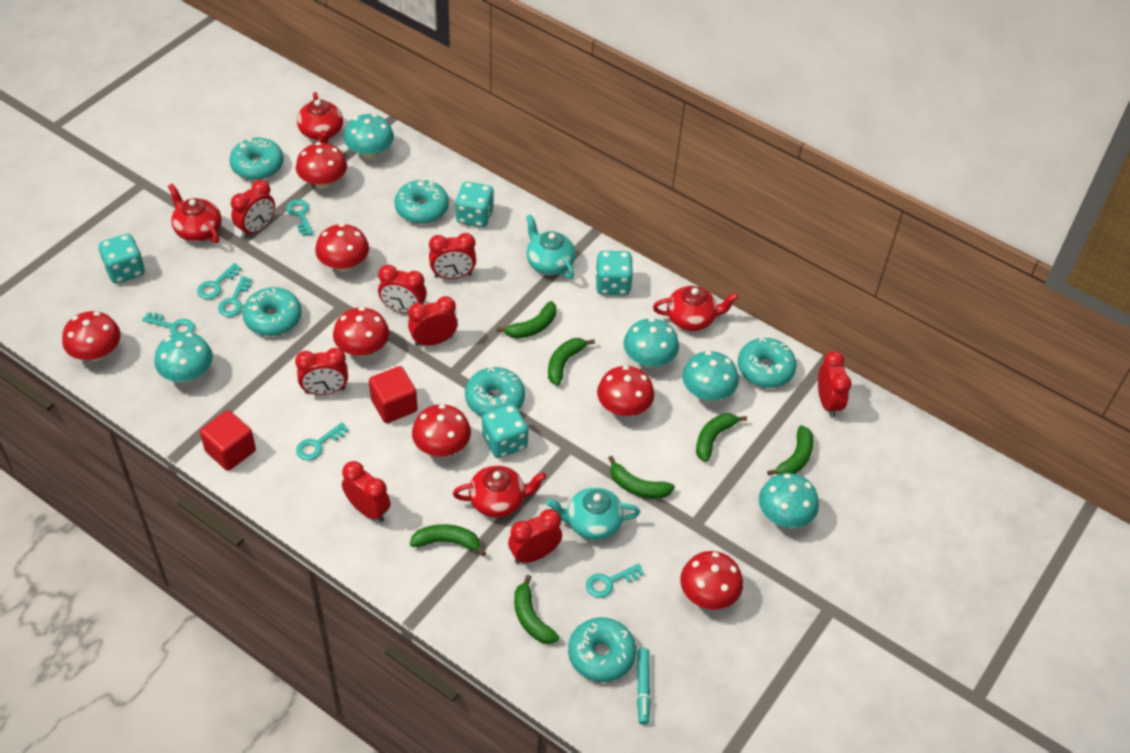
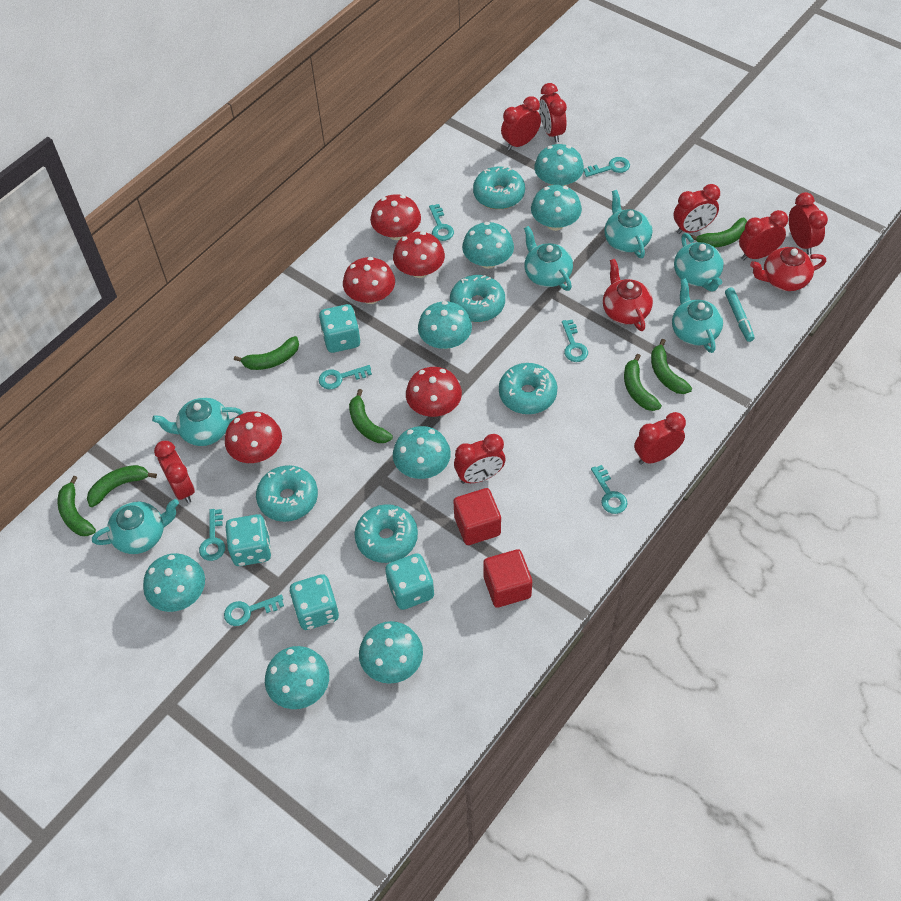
red mushroom: [62,311,121,361] [296,142,347,189] [315,223,369,271] [333,307,389,357] [412,404,471,457] [597,366,654,416] [680,551,743,610] = 7 -> [225,412,282,463] [343,257,395,304] [370,194,421,240] [393,232,445,278] [406,367,462,417] = 5
red teapot: [168,184,222,243] [297,92,343,143] [453,465,546,517] [653,286,738,331] = 4 -> [603,259,653,331] [750,247,826,291] = 2
turquoise donut: [229,138,284,180] [242,287,302,336] [394,180,449,224] [465,367,525,417] [568,617,636,682] [738,338,797,388] = 6 -> [256,465,318,522] [355,504,418,563] [450,275,505,322] [473,167,525,209] [499,363,557,414] = 5
turquoise key: [142,312,195,334] [197,263,242,299] [218,276,252,317] [286,199,313,236] [296,422,349,460] [586,563,644,598] = 6 -> [199,509,225,561] [224,595,284,626] [319,365,372,389] [429,204,454,241] [562,320,588,362] [584,157,630,177] [591,465,628,514] = 7
turquoise mushroom: [154,332,213,382] [344,114,394,159] [623,318,679,367] [682,351,739,401] [759,473,819,528] = 5 -> [143,553,205,612] [265,646,329,709] [359,621,423,684] [393,426,451,479] [418,301,472,349] [462,222,514,269] [531,185,582,231] [534,144,584,186] = 8
turquoise teapot: [526,214,576,279] [546,487,640,540] = 2 -> [92,499,179,554] [152,397,243,446] [524,226,573,291] [604,190,652,258] [672,278,723,353] [674,233,724,292] = 6

